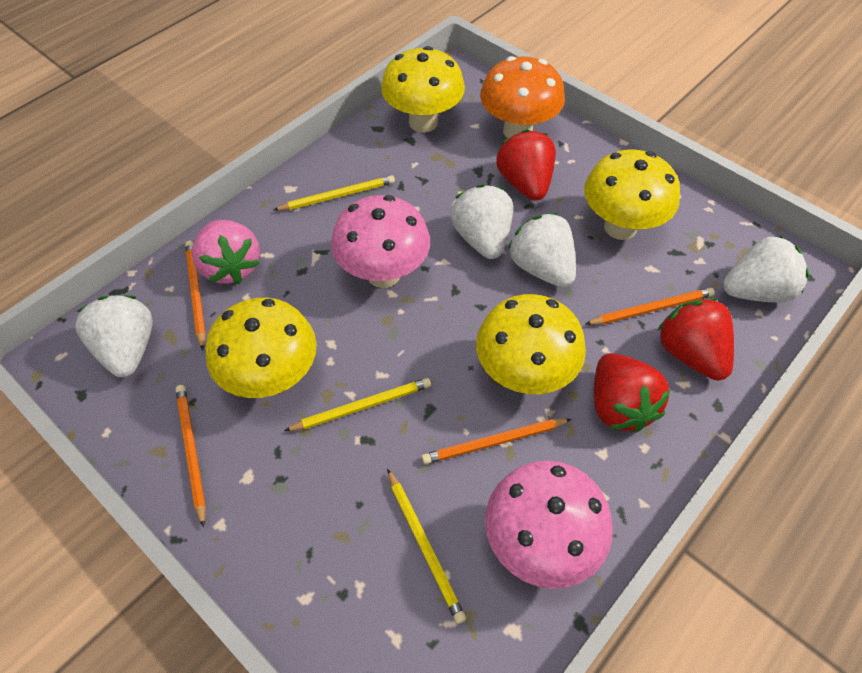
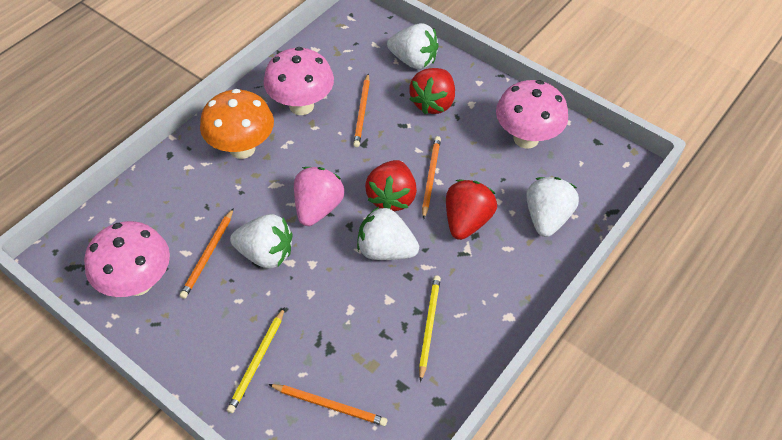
pink mushroom: [331,195,430,288] [485,460,612,589] = 2 -> [84,221,170,297] [263,47,334,115] [496,80,568,149] = 3
yellow mushroom: [205,298,317,398] [381,46,465,133] [476,294,586,394] [584,149,680,240] = 4 -> none = 0
yellow pencil: [274,175,395,210] [284,378,431,431] [387,469,466,624] = 3 -> [227,307,285,413] [419,275,441,382] = 2

